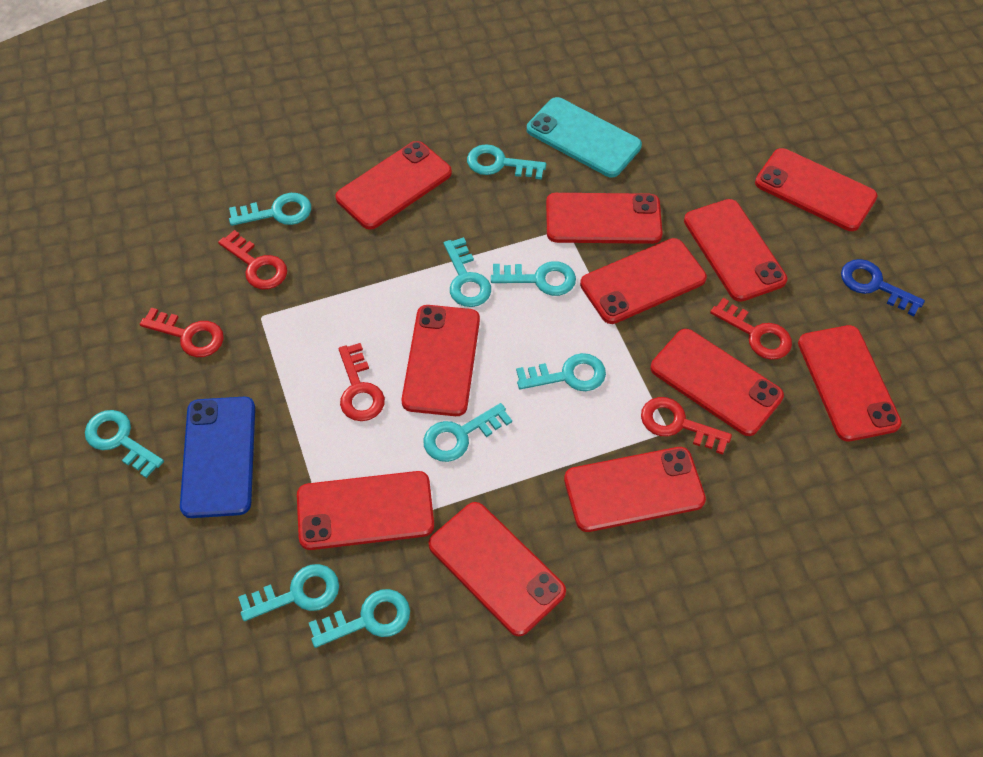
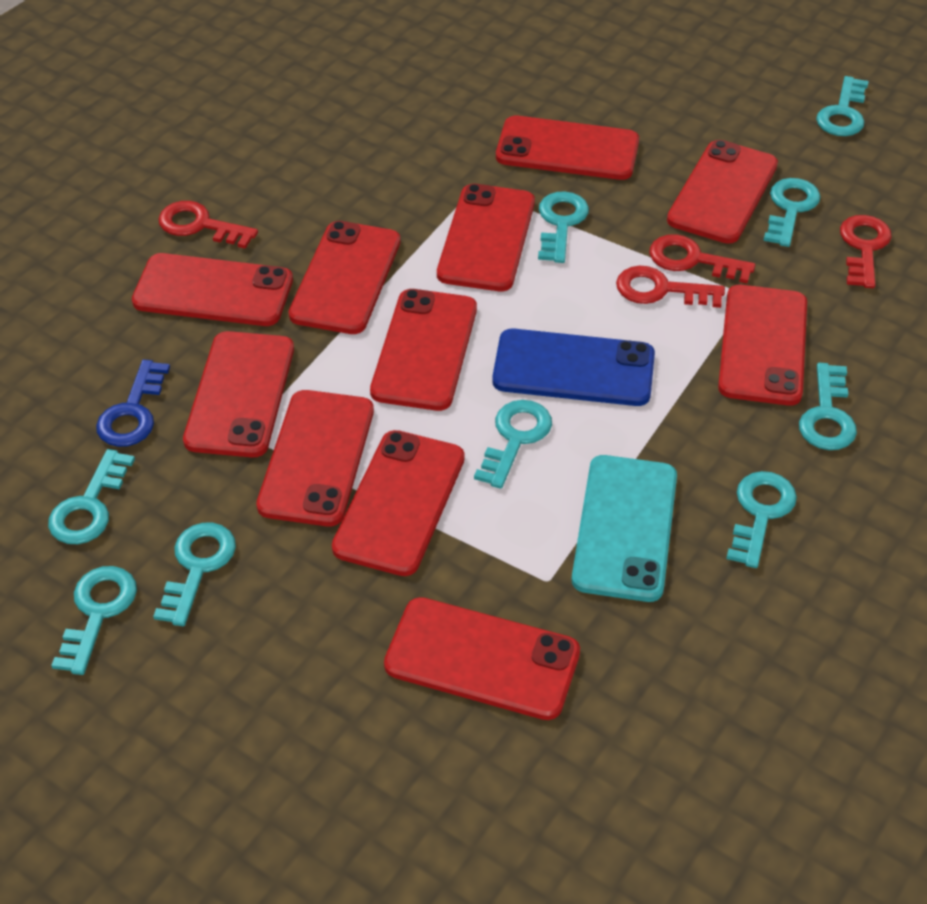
red key: [140,307,224,357] [218,230,287,289] [338,343,385,421] [641,397,732,455] [710,298,792,360] = 5 -> [159,201,258,249] [616,266,725,308] [649,234,755,283] [840,215,892,288] = 4

